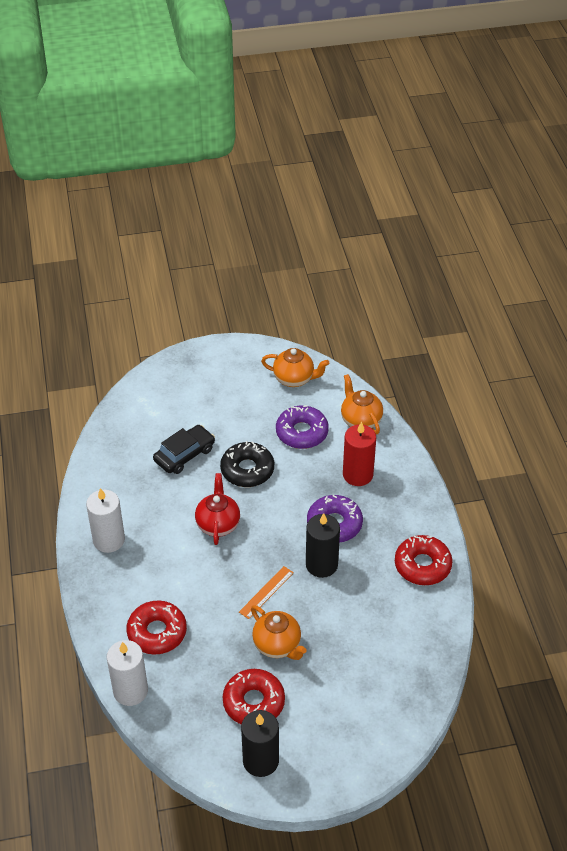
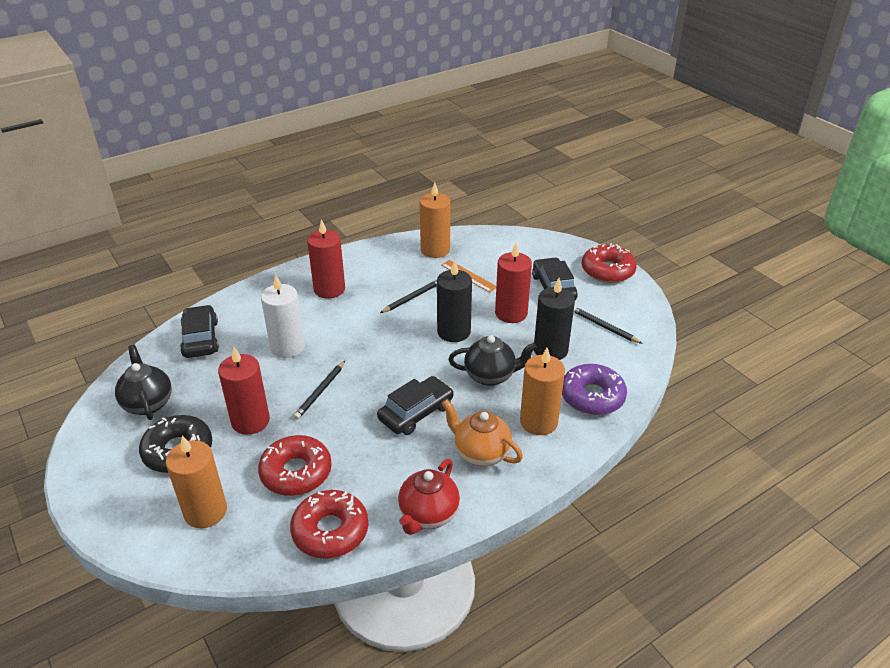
black car: [153,425,215,474] = 1 -> [180,305,219,358] [377,376,454,435] [532,257,578,300] = 3
black pencil: none = 0 -> [293,361,345,420] [380,280,437,313] [574,306,643,344] = 3
black teapot: none = 0 -> [115,345,172,420] [449,335,537,386] = 2
orange candle: none = 0 -> [166,436,227,528] [420,182,450,258] [520,348,565,435] = 3
orange teapot: [251,605,307,660] [261,348,329,387] [341,374,383,435] = 3 -> [442,399,523,466] = 1
purple donut: [276,405,329,449] [307,495,363,543] = 2 -> [562,364,627,415] = 1
red candle: [343,422,376,486] = 1 -> [218,347,270,435] [307,219,345,298] [495,243,532,323] = 3
white candle: [86,488,125,553] [107,640,148,706] = 2 -> [261,274,305,358] = 1

